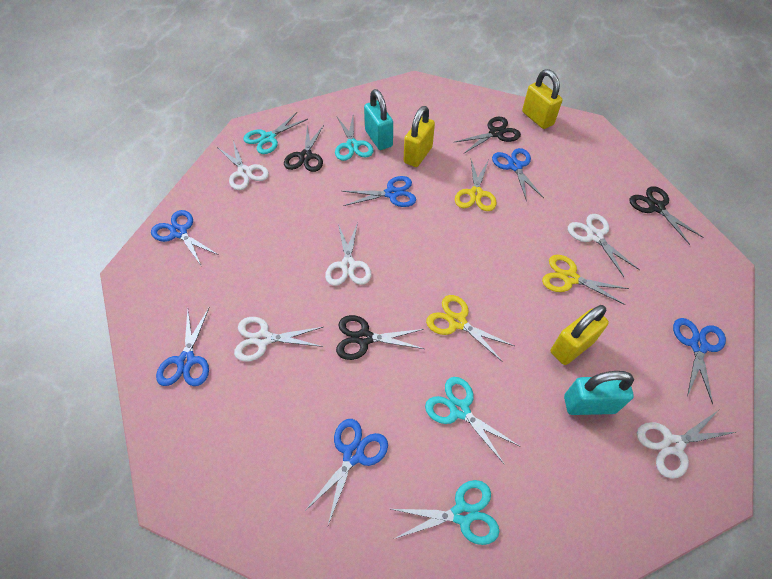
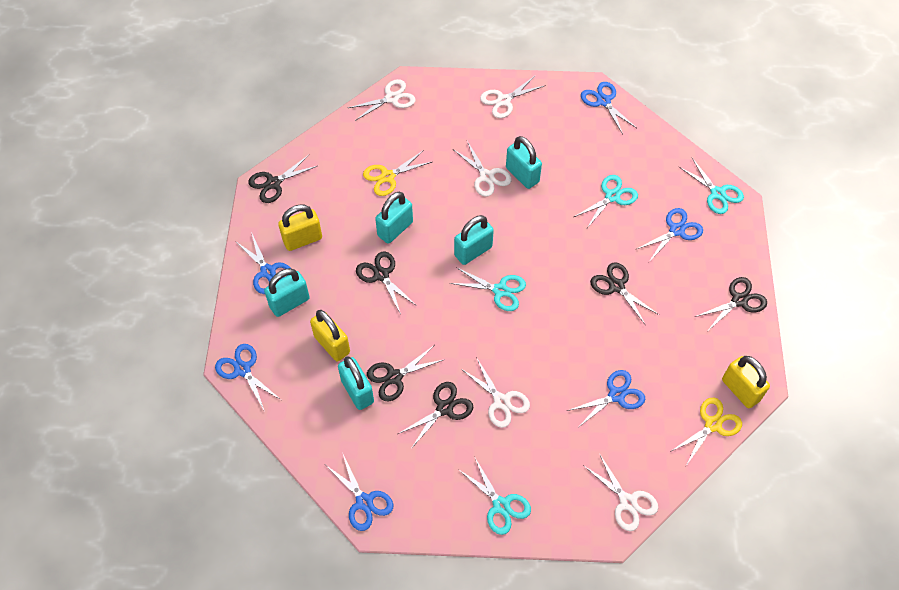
black scissors: [284,125,324,172] [336,315,424,360] [455,117,521,153] [629,186,704,245] = 4 -> [248,155,317,203] [356,251,417,315] [367,346,445,402] [398,382,473,449] [590,262,659,326] [695,277,767,331] = 6
turquoise padlock: [364,89,393,150] [564,371,634,415] = 2 -> [264,268,310,317] [338,356,374,410] [375,192,413,244] [454,215,494,265] [506,136,542,189] = 5
yellow scissors: [426,295,514,362] [455,160,496,211] [542,255,629,305] = 3 -> [363,150,432,196] [670,398,742,466] = 2

